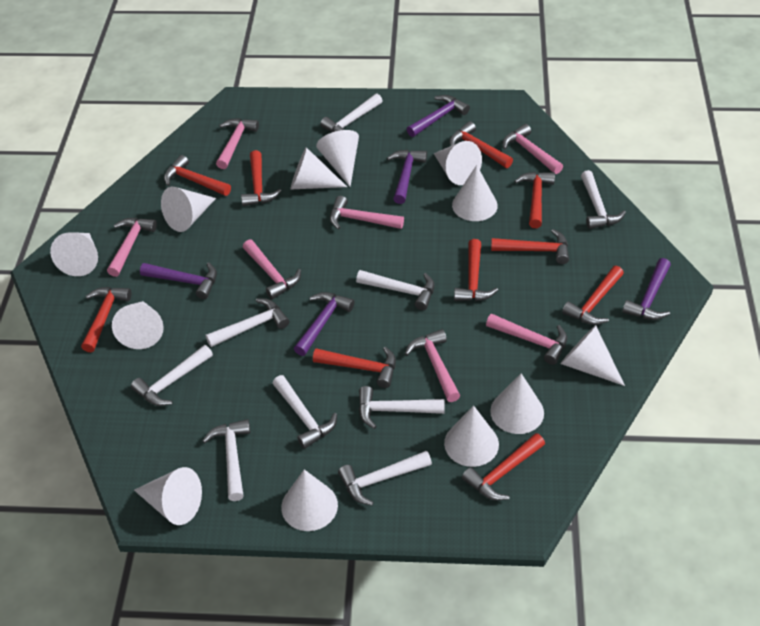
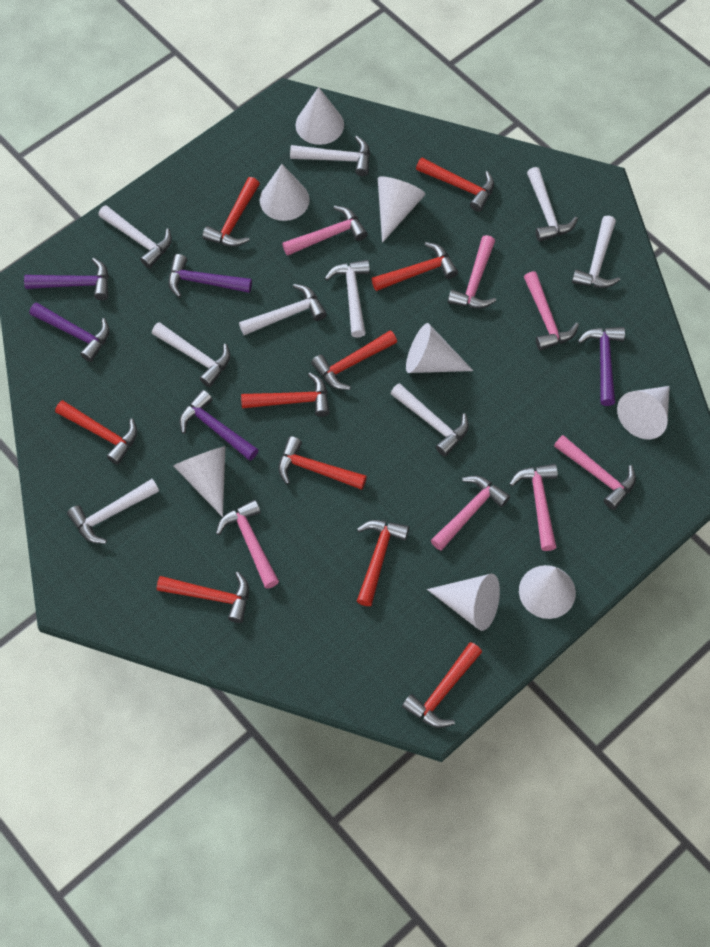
white cone: [50,232,98,276] [112,301,164,349] [134,467,202,525] [161,187,216,232] [281,469,338,531] [291,147,347,189] [316,130,359,187] [434,141,482,185] [444,405,499,467] [452,165,498,221] [490,373,544,434] [561,325,625,386] = 12 -> [174,446,226,517] [260,164,310,221] [296,87,344,145] [378,176,426,243] [406,323,473,373] [427,574,500,631] [519,565,576,619] [617,386,670,439] = 8

